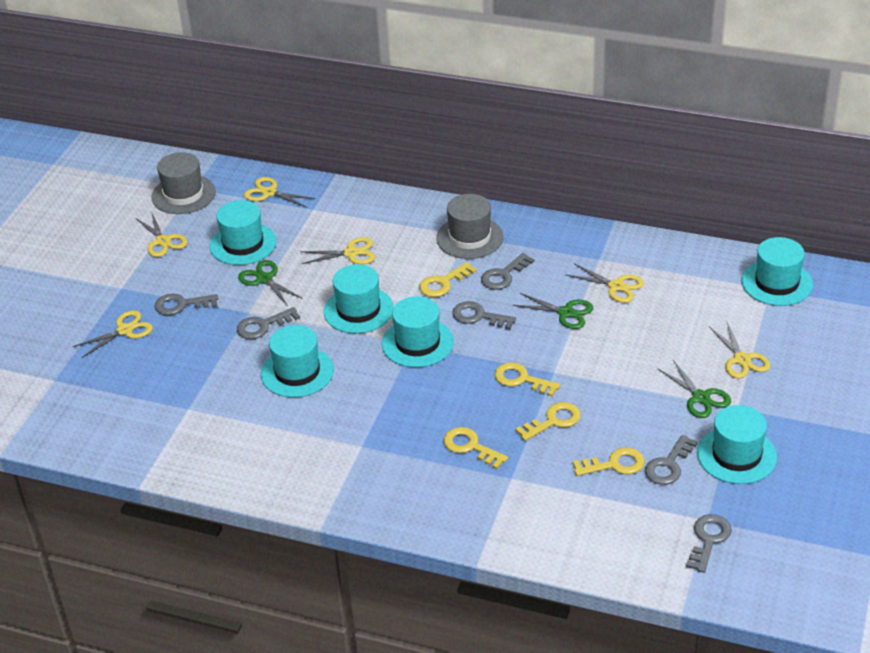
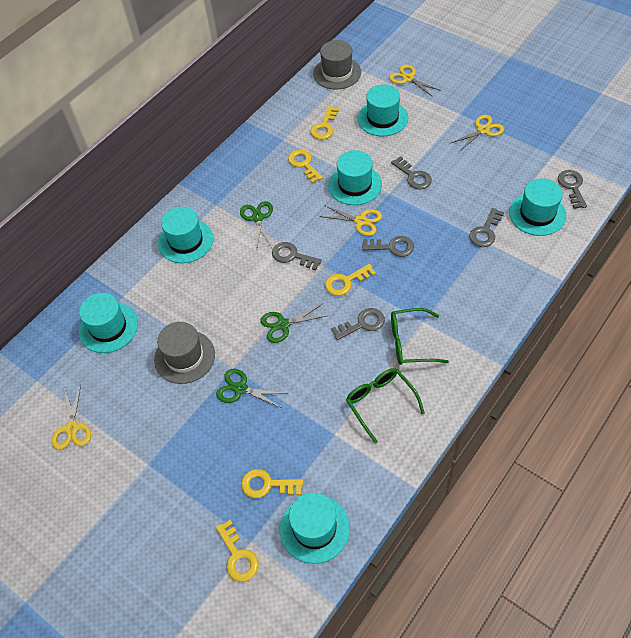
green glasses: none = 0 -> [346,368,425,443] [391,308,449,365] = 2
yellow scissors: [73,310,153,358] [136,211,188,257] [244,177,316,208] [300,237,375,264] [566,263,644,303] [709,322,771,379] = 6 -> [52,385,91,450] [319,205,382,236] [389,65,442,97] [451,115,504,152] = 4

